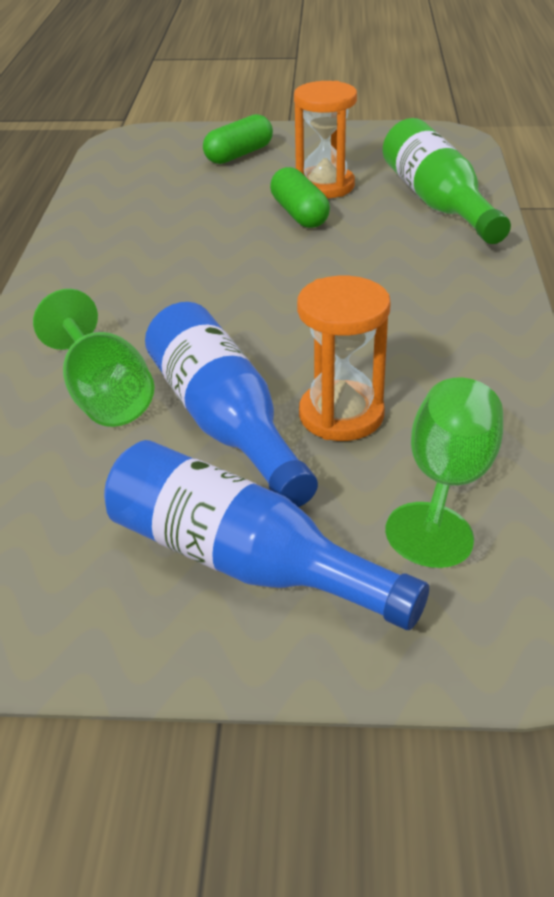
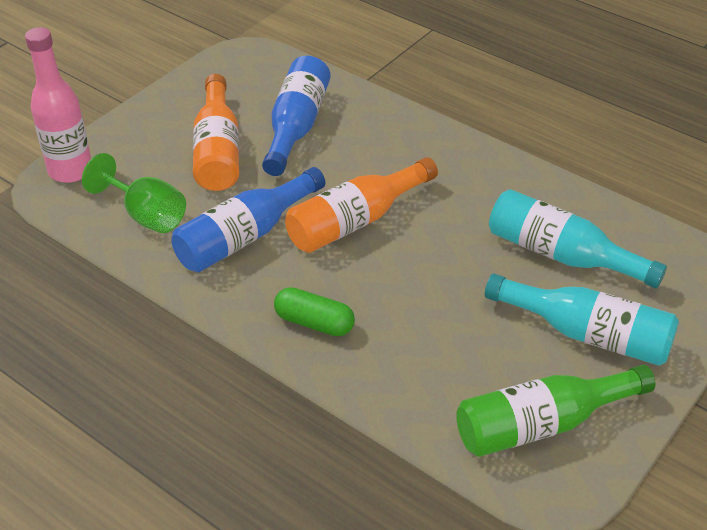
green capsule: [203,114,273,164] [270,167,330,228] = 2 -> [274,287,355,336] = 1
green goblet: [33,289,154,427] [385,377,503,568] = 2 -> [82,153,186,233] = 1
orange bottle: none = 0 -> [193,74,239,191] [285,157,438,253] = 2
orange hourglass: [294,81,357,198] [297,276,391,441] = 2 -> none = 0
pink bottle: none = 0 -> [25,27,91,183] = 1
turquoise bottle: none = 0 -> [485,274,679,366] [489,189,667,289] = 2

